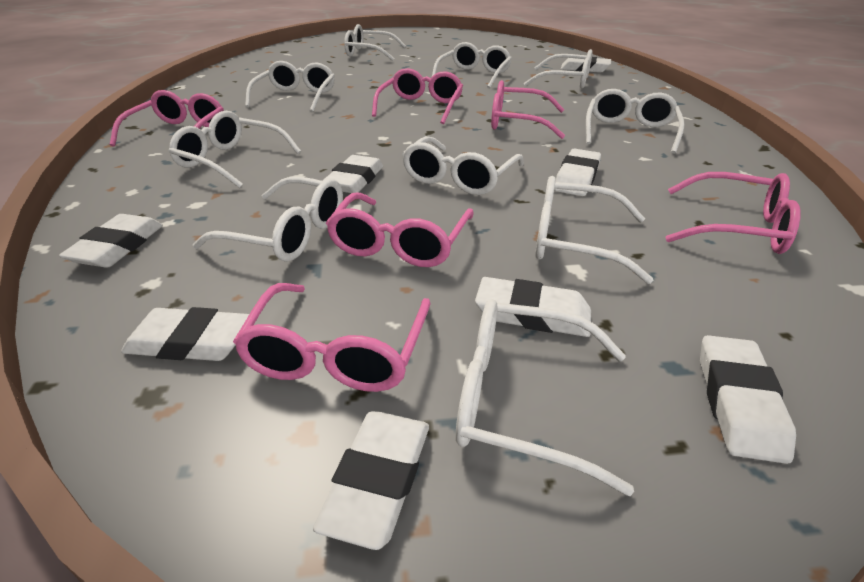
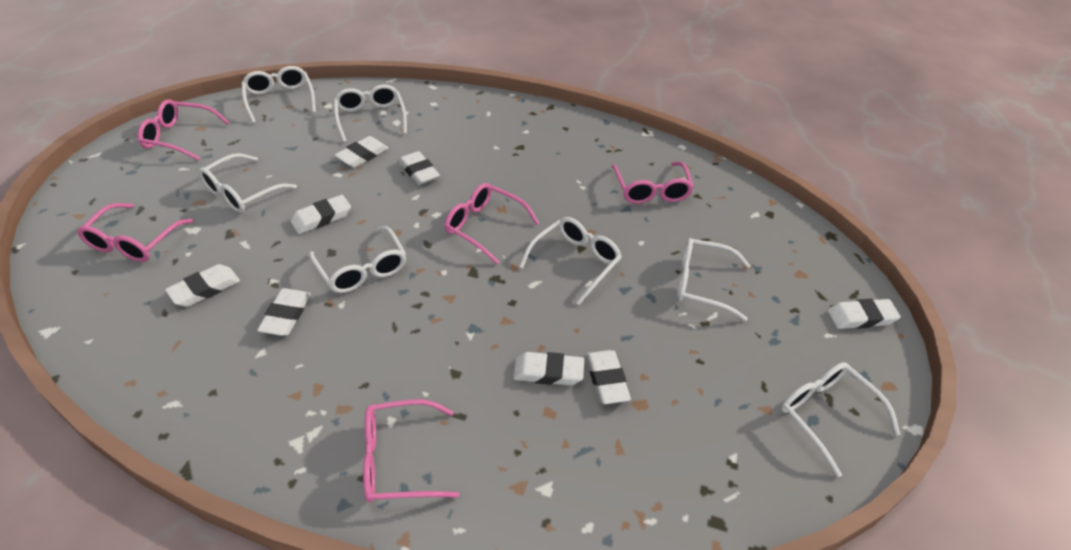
pink glasses: [110,90,224,146] [233,283,431,392] [326,192,474,267] [372,68,463,124] [491,80,565,139] [665,172,801,254] = 6 -> [77,203,193,262] [138,99,230,160] [363,399,459,502] [445,183,539,264] [612,162,694,204] = 5
white glasses: [169,111,301,188] [193,177,343,262] [245,61,335,112] [344,24,406,61] [402,136,524,195] [432,42,512,88] [456,299,634,496] [524,49,593,88] [535,176,653,284] [586,89,685,154] = 10 -> [199,153,297,213] [242,66,316,123] [309,226,406,293] [334,84,407,142] [519,217,622,305] [677,238,751,321] [781,362,901,477] = 7

